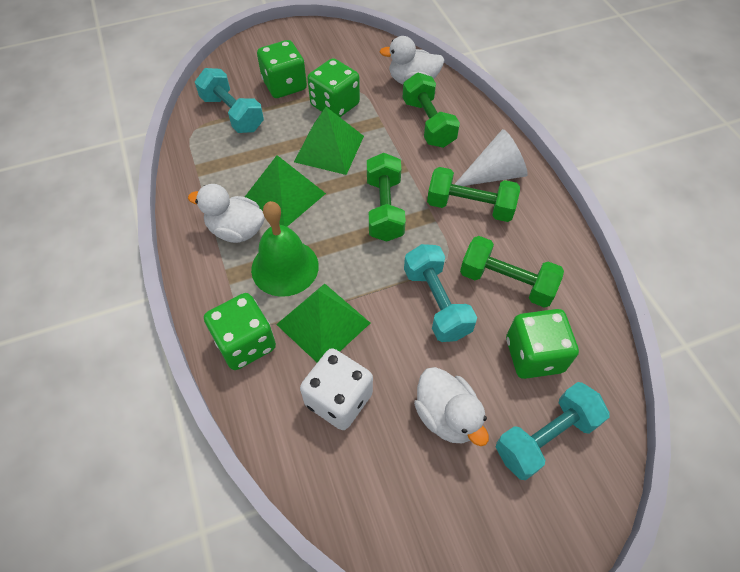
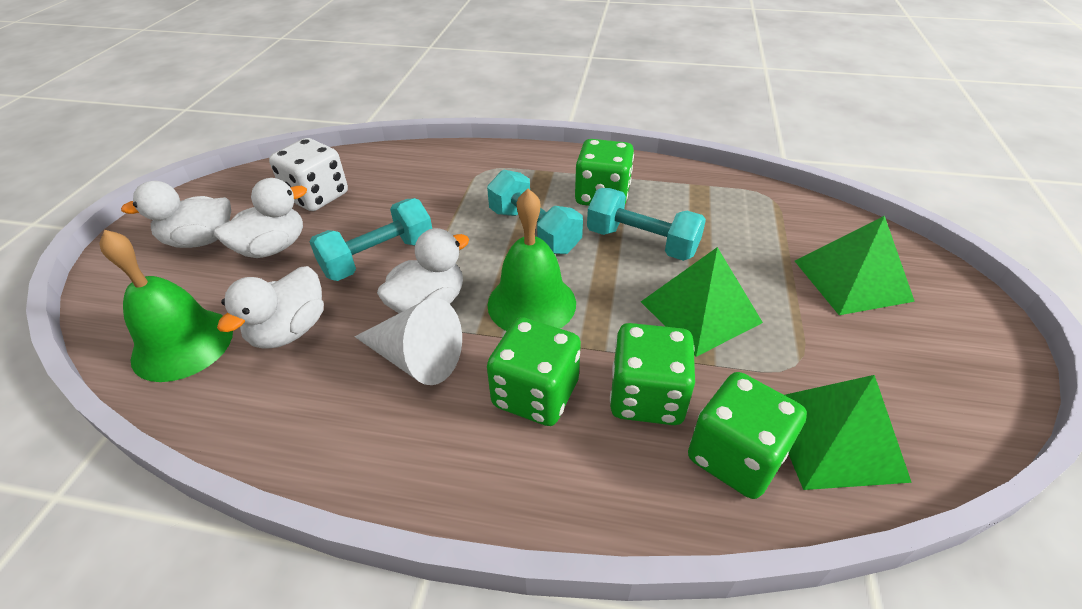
green bell: [251,201,319,297] = 1 -> [99,230,233,382] [487,189,576,331] = 2
green dumbbell: [367,153,406,242] [402,73,460,148] [427,167,520,222] [460,236,564,308] = 4 -> none = 0
white duck: [188,184,265,243] [379,36,444,84] [414,367,489,446] = 3 -> [121,181,231,248] [214,178,307,258] [217,266,324,348] [377,228,469,313] = 4

